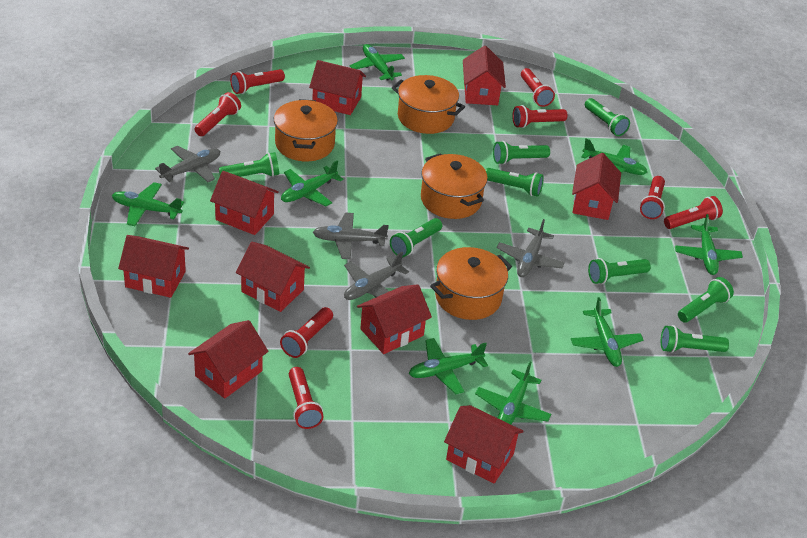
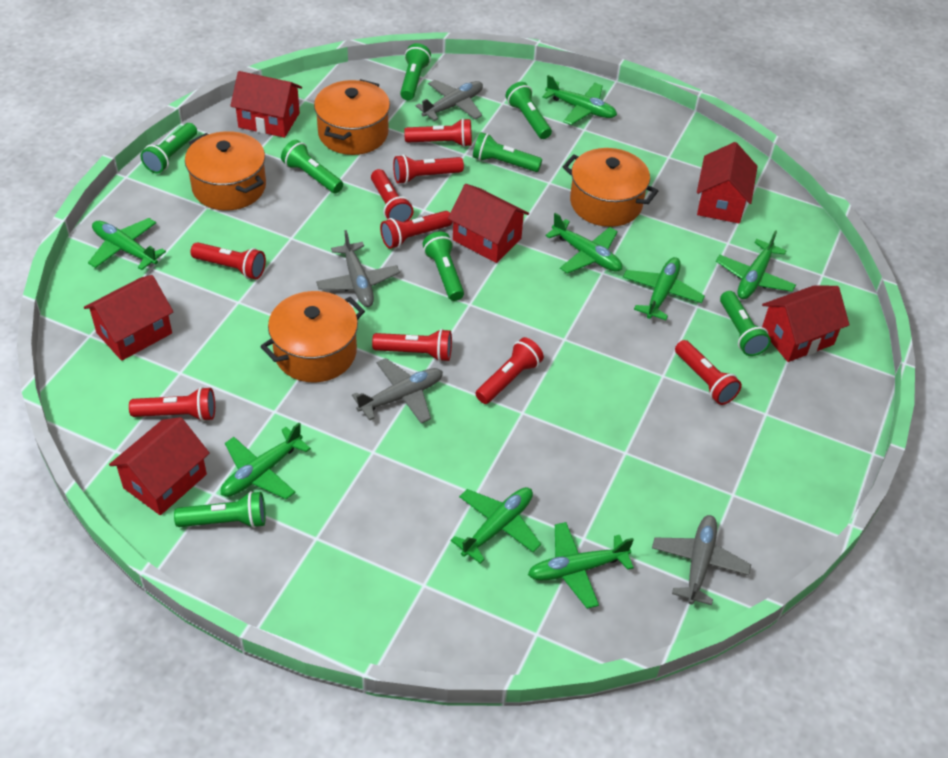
red flashlight: [194,92,241,136] [230,69,285,94] [280,307,333,358] [289,367,324,429] [512,105,567,128] [521,68,555,107] [640,176,665,219] [664,196,723,229] = 8 -> [129,387,215,422] [190,242,266,280] [371,169,414,222] [372,329,452,362] [380,211,453,249] [393,155,464,184] [404,118,472,147] [476,337,544,404] [675,340,742,405] = 9
red house: [118,235,189,298] [188,320,268,399] [210,171,279,235] [236,242,310,312] [309,60,366,115] [357,284,432,354] [444,405,524,483] [463,45,506,105] [572,153,621,220] = 9 -> [84,275,173,361] [109,417,210,515] [230,71,302,138] [448,184,529,263] [697,142,758,223] [762,285,850,362] = 6

